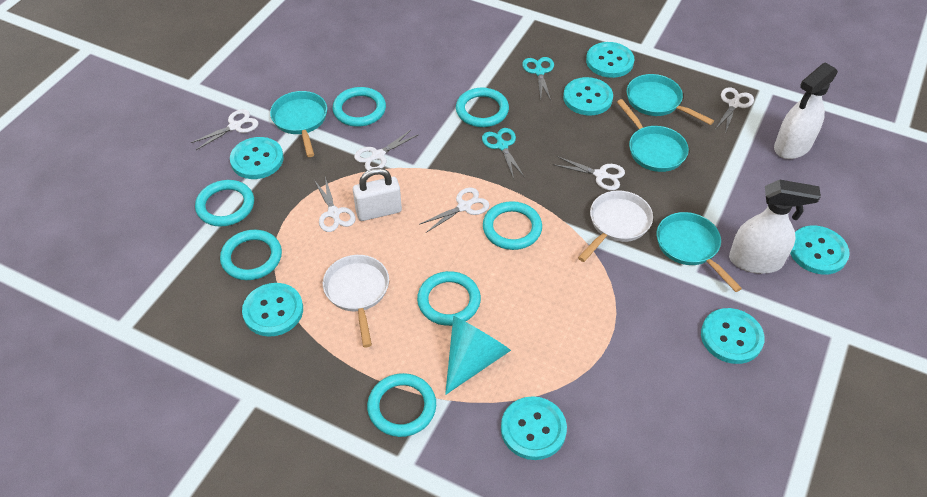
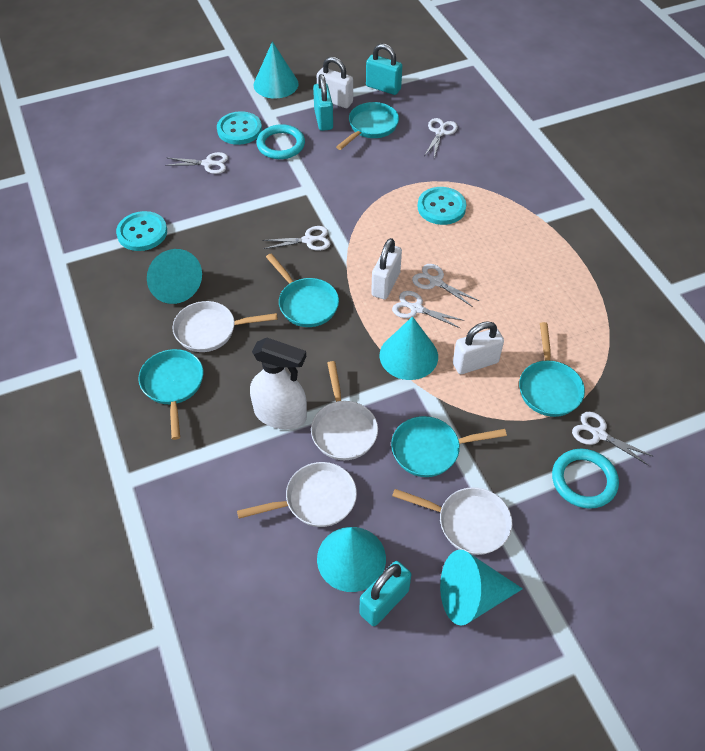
turquoise button: [230,137,284,179] [242,283,303,337] [501,396,567,460] [563,77,613,115] [586,42,634,78] [701,308,765,364] [790,225,850,275] = 7 -> [116,211,167,251] [217,111,262,145] [418,187,466,225] = 3
turquoise cone: [445,316,511,395] = 1 -> [147,249,202,304] [253,41,299,98] [317,527,386,592] [380,316,438,380] [440,550,523,626] = 5
turquoise padlock: none = 0 -> [313,74,333,131] [359,561,411,626] [366,44,402,95] = 3
turquoise pan: [270,91,327,157] [617,99,689,172] [627,74,714,125] [657,212,742,292] = 4 -> [139,349,203,440] [266,254,339,327] [336,102,399,150] [391,416,507,477] [519,322,585,417] = 5
turquoise ring: [195,180,254,226] [220,230,282,280] [333,87,386,127] [367,373,436,437] [417,271,481,326] [456,88,509,127] [483,201,542,250] = 7 -> [257,124,305,159] [552,449,619,509] = 2
turquoise scissors: [482,128,524,179] [522,57,554,100] = 2 -> none = 0
white padlock: [353,168,402,221] = 1 -> [317,57,353,108] [371,238,402,300] [453,321,504,374] = 3
white pan: [323,255,389,347] [578,190,653,262] = 2 -> [172,301,278,352] [237,462,357,527] [311,361,378,460] [392,487,512,555] = 4
white spray bottle: [729,180,821,274] [774,62,838,159] = 2 -> [250,338,307,429] = 1

